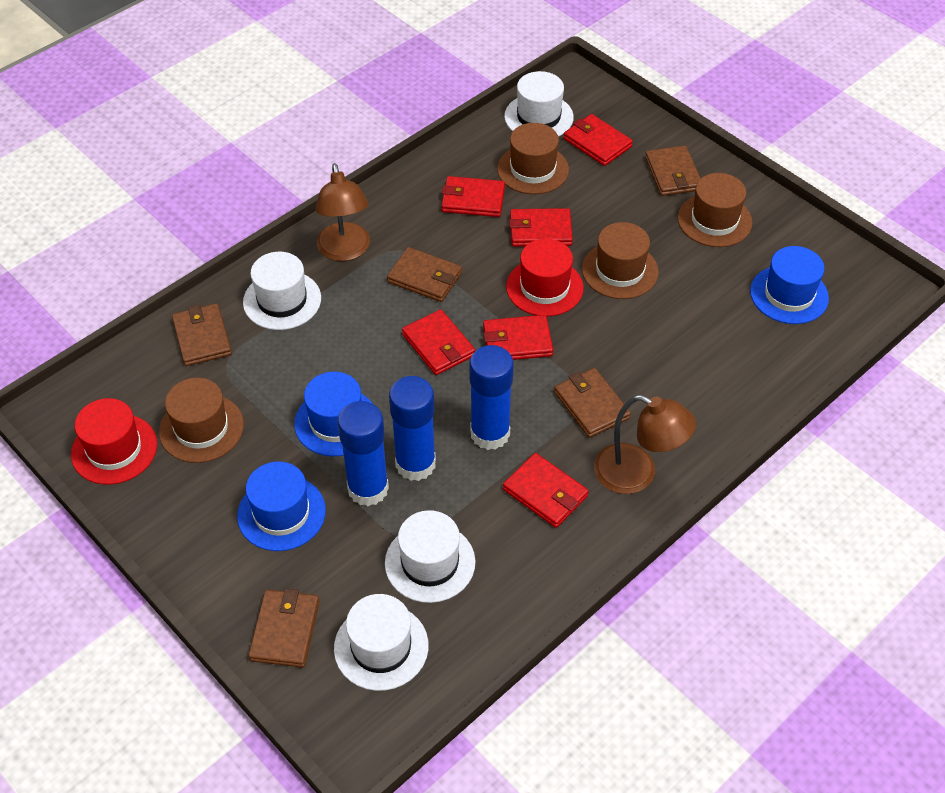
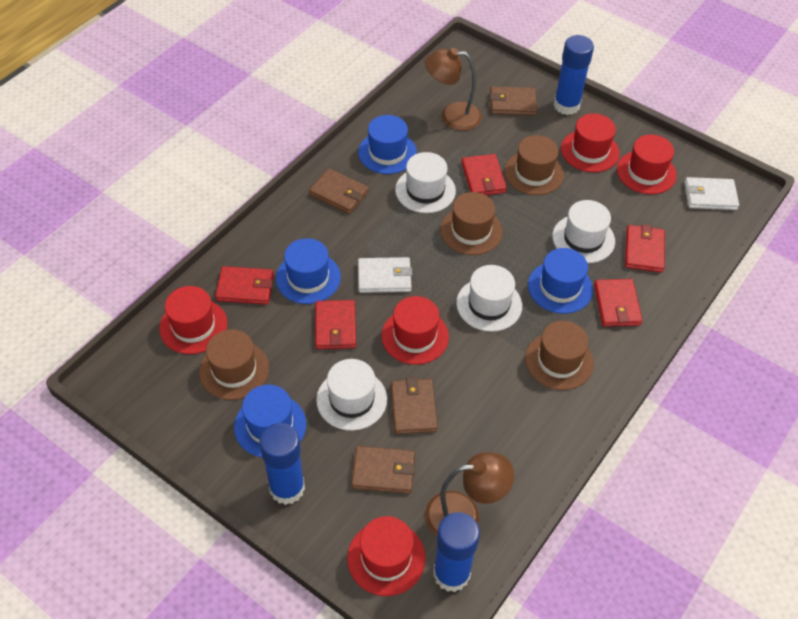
blue hat: [237,461,326,551] [294,372,373,456] [750,246,829,324] = 3 -> [234,385,306,457] [276,238,341,304] [358,115,417,174] [528,248,593,314] = 4
brown wallet: [172,304,232,366] [248,588,319,668] [387,247,462,302] [554,368,631,438] [645,146,701,196] = 5 -> [309,168,369,214] [351,446,415,494] [391,377,438,434] [490,86,537,115] = 4
red hat: [71,398,157,485] [506,239,584,316] = 2 -> [159,286,228,354] [347,516,426,596] [381,296,449,365] [561,114,620,172] [617,135,677,194] = 5
red wallet: [402,309,475,375] [441,176,505,217] [483,315,553,360] [503,453,589,528] [509,208,573,247] [563,114,633,166] = 6 -> [215,266,274,305] [315,300,356,349] [461,154,507,195] [594,279,643,327] [625,224,665,273] = 5
white wallet: none = 0 -> [358,257,412,293] [684,177,739,210] = 2

